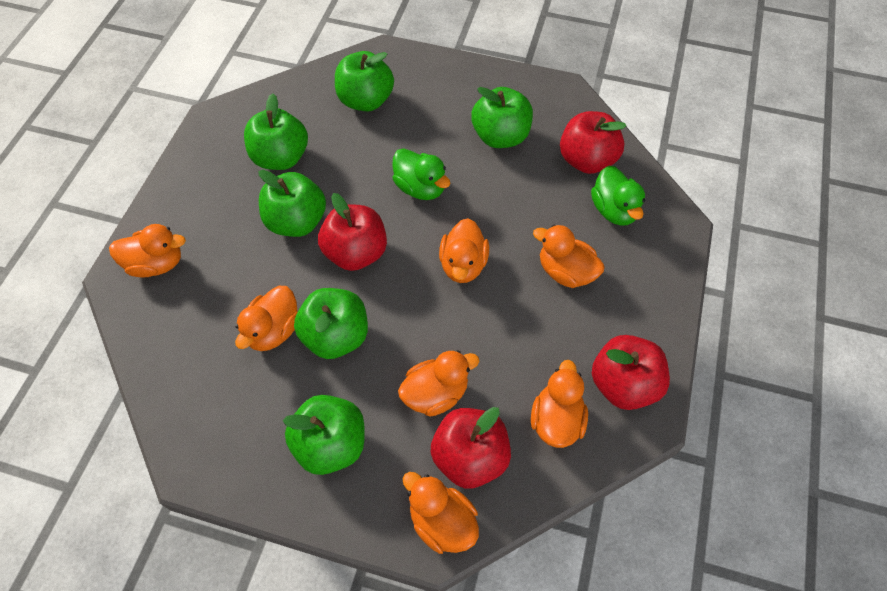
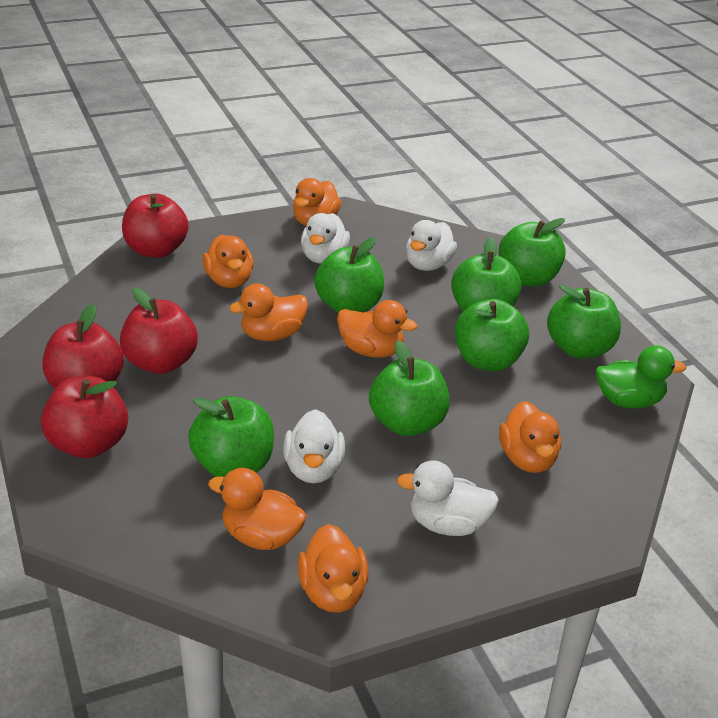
green apple: [244,93,308,170] [258,170,326,237] [283,395,365,475] [294,288,368,359] [335,51,394,111] [471,87,533,148] = 6 -> [188,396,274,477] [314,237,384,313] [369,340,450,436] [451,238,522,311] [455,299,529,371] [498,218,566,287] [547,285,621,359] = 7
green duck: [392,148,450,200] [591,166,645,226] = 2 -> [596,345,686,409] = 1
white duck: none = 0 -> [283,409,345,483] [301,213,350,264] [397,461,499,536] [406,220,457,271] = 4

